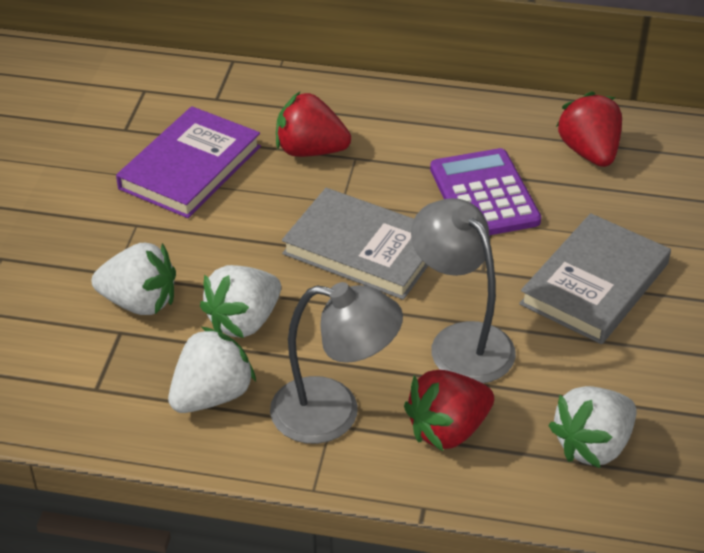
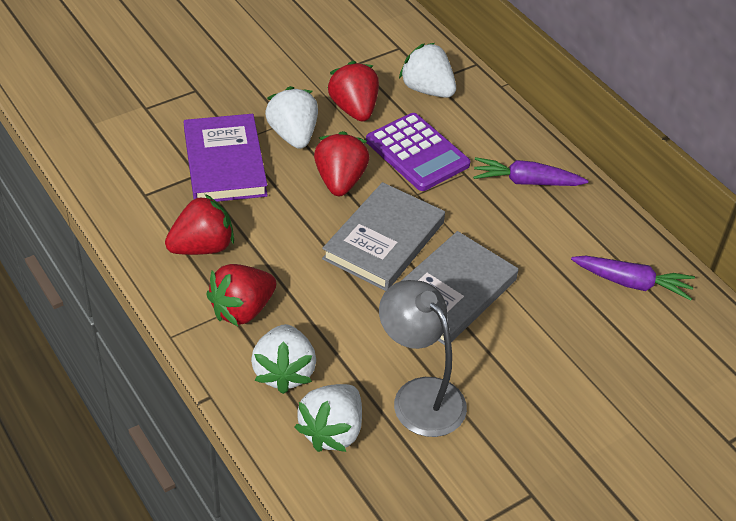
grey lamp: [270,282,403,444] [411,198,516,383] = 2 -> [379,280,467,437] = 1
purple carrot: none = 0 -> [473,157,588,186] [571,255,695,301] = 2
red strawberry: [276,92,351,157] [404,370,494,451] [556,92,622,167] = 3 -> [165,194,234,255] [206,264,277,326] [314,131,369,196] [328,61,379,122] = 4

